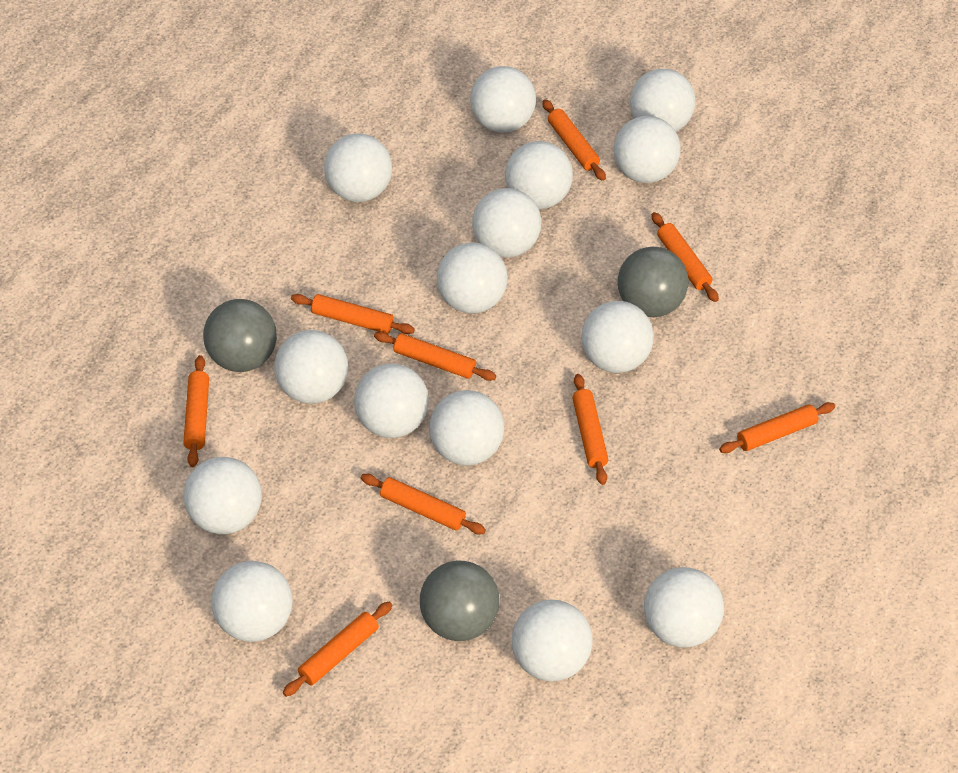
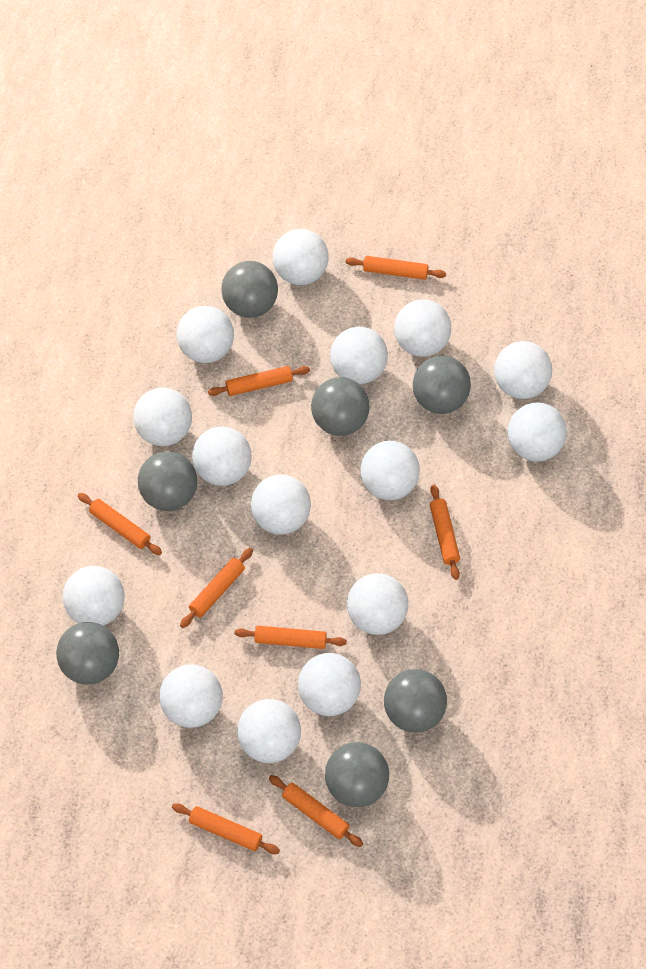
grey ball: [203,299,277,372] [420,561,499,641] [618,247,688,317] = 3 -> [56,622,119,685] [138,451,197,511] [221,261,278,318] [311,377,370,436] [325,742,389,807] [384,669,447,733] [413,356,471,414] = 7
orange rolling pin: [183,355,209,467] [283,601,392,697] [291,294,415,334] [361,474,486,534] [374,331,496,381] [542,99,606,181] [572,374,608,485] [652,212,719,302] [719,402,835,453] = 9 -> [78,493,162,555] [172,803,280,854] [180,548,253,628] [208,366,310,396] [235,626,347,649] [269,775,363,847] [345,256,446,280] [430,485,460,580] = 8

